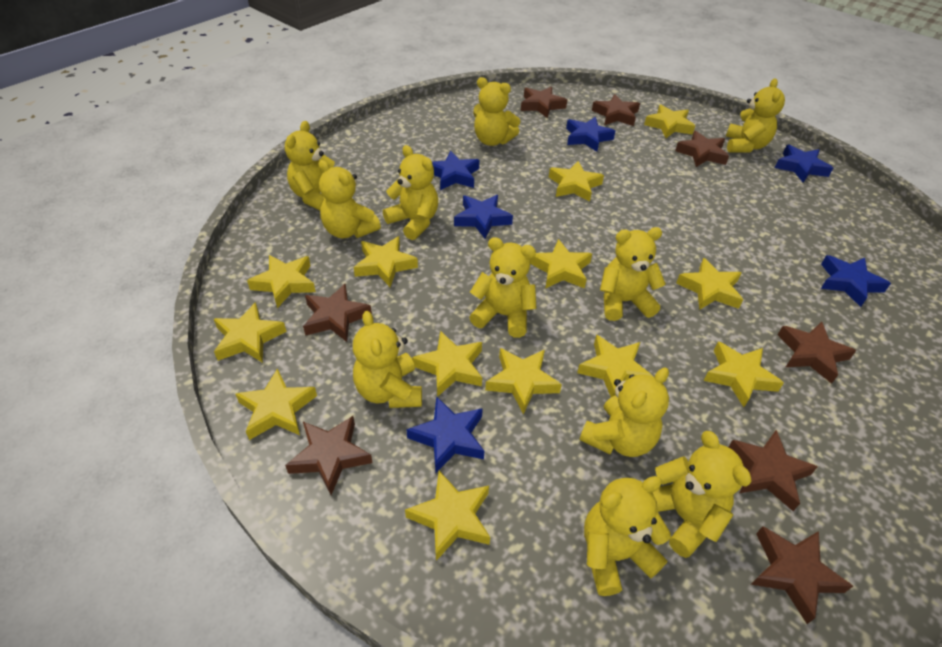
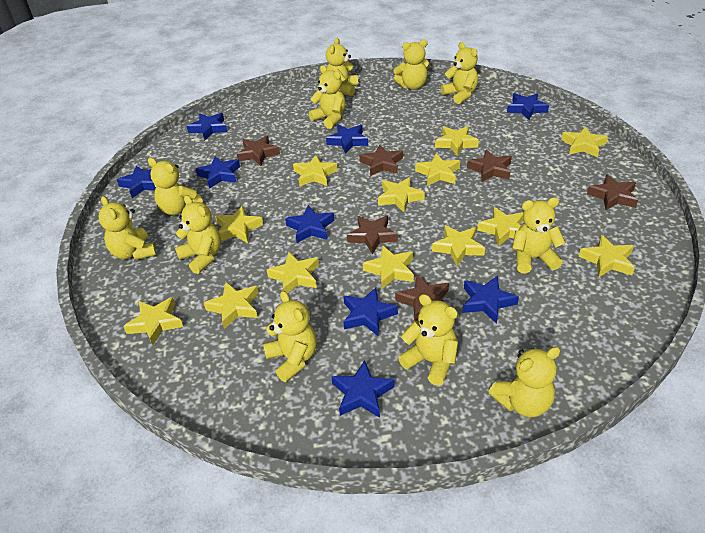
blue star: [406,396,484,473] [432,151,479,190] [454,195,513,238] [566,117,615,152] [775,145,833,182] [821,255,891,307] = 6 -> [117,166,156,198] [187,113,227,140] [196,156,240,189] [285,205,334,243] [326,125,368,154] [331,360,395,418] [343,287,398,336] [463,275,519,324] [507,93,549,120] = 9
brown star: [285,416,372,495] [303,284,372,342] [521,86,567,118] [592,94,640,126] [675,131,729,167] [728,430,818,511] [751,526,853,624] [778,322,856,384] = 8 -> [237,135,280,166] [347,215,398,254] [359,145,403,176] [395,275,449,321] [467,149,512,182] [587,174,638,210] = 6

